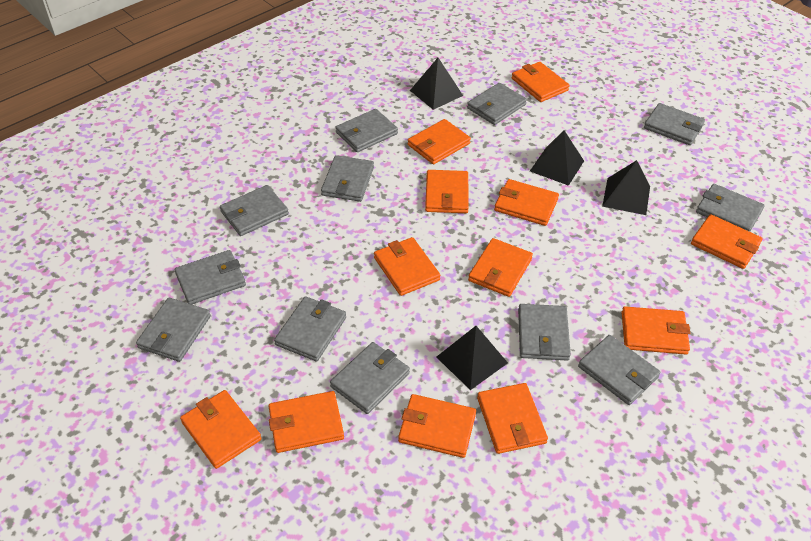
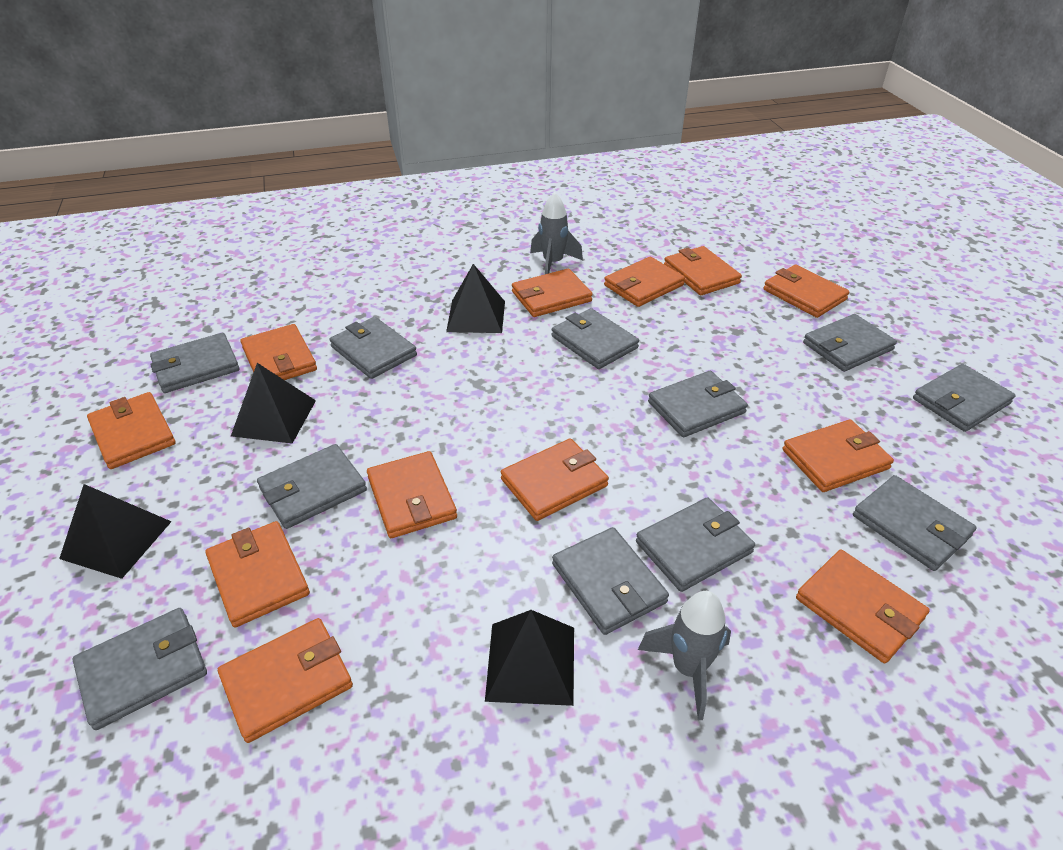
grey rocket: none = 0 -> [530,192,583,274] [638,591,731,720] = 2
grey wallet: [136,298,211,362] [175,250,246,304] [220,185,289,236] [274,296,346,362] [321,155,374,202] [330,342,410,414] [335,109,398,152] [467,83,527,125] [518,304,571,361] [578,335,661,405] [644,103,705,145] [696,184,765,232] = 12 -> [72,608,207,730] [150,333,239,393] [257,444,367,529] [330,317,417,379] [551,308,639,369] [552,527,669,635] [636,497,755,592] [648,371,748,437] [803,314,897,372] [853,475,977,571] [913,364,1015,432] = 11

